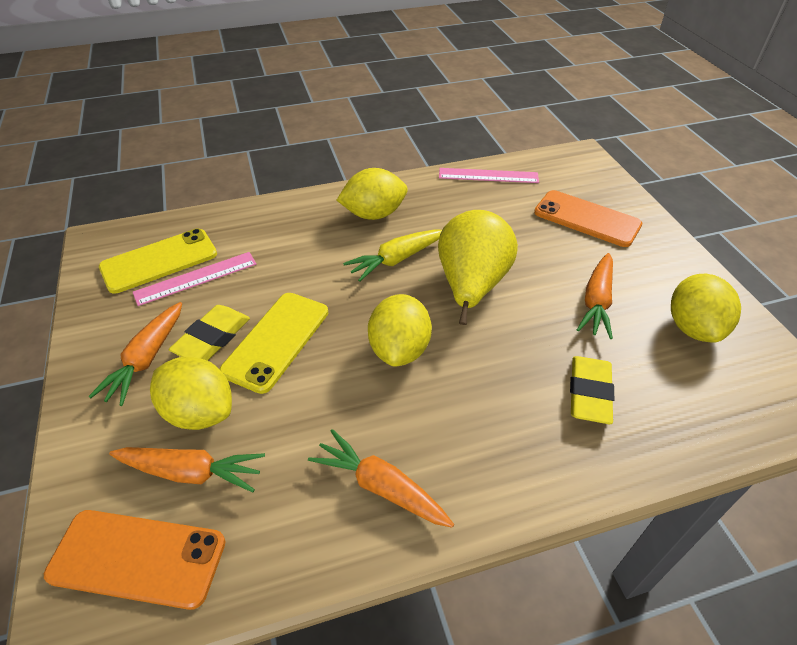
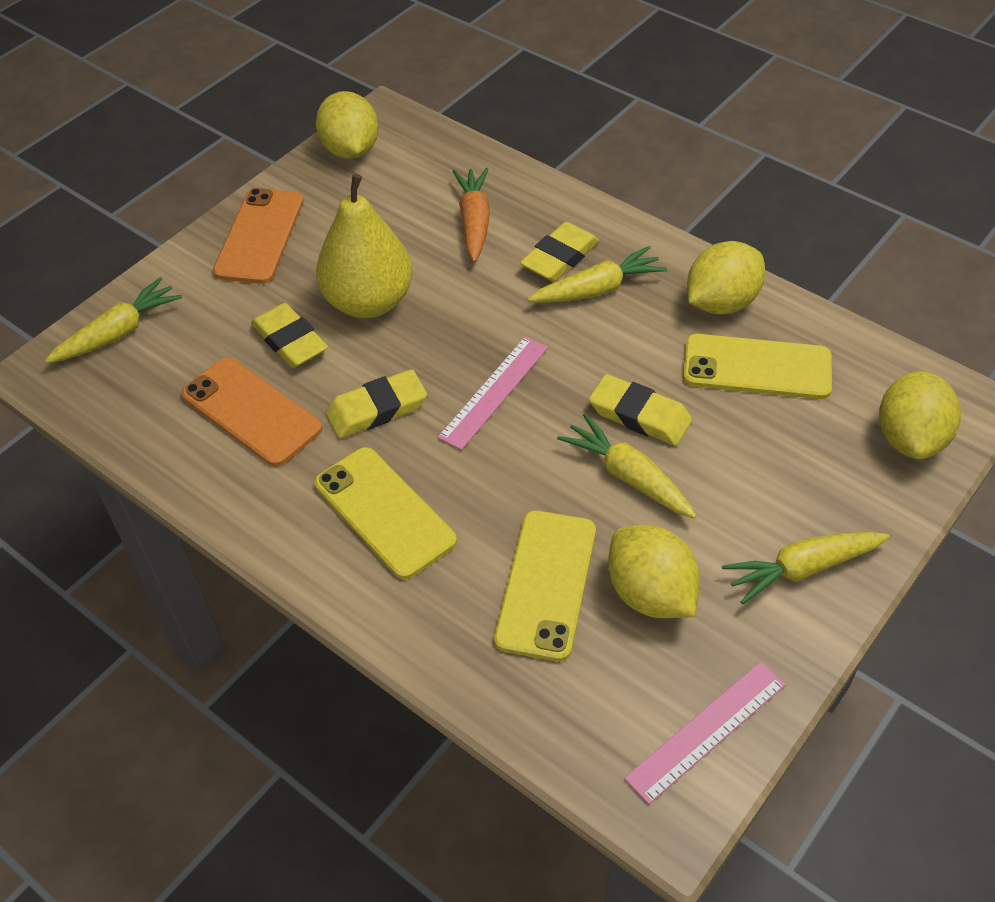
orange carrot: [88,302,182,406] [109,447,265,493] [308,429,454,528] [577,253,613,339] = 4 -> [453,168,490,262] = 1
yellow carrot: [343,230,442,282] = 1 -> [45,277,182,363] [528,246,667,303] [557,414,697,519] [722,532,890,604] = 4
yellow eraser: [169,305,250,361] [570,356,614,424] = 2 -> [251,303,328,368] [326,369,427,438] [520,222,599,282] [589,374,692,446] = 4
yellow phone: [99,228,217,294] [219,293,328,394] = 2 -> [314,447,457,579] [494,510,596,662] [683,334,832,399] = 3

